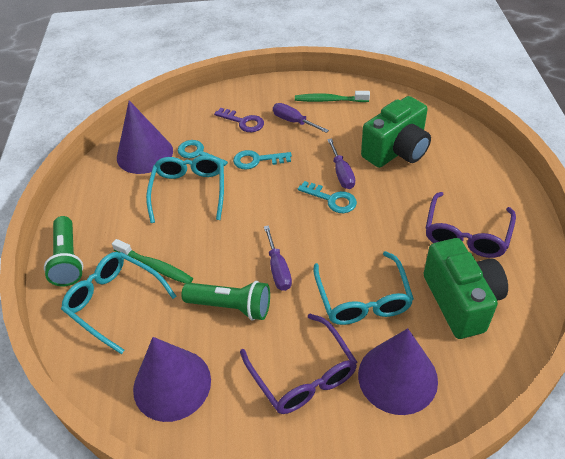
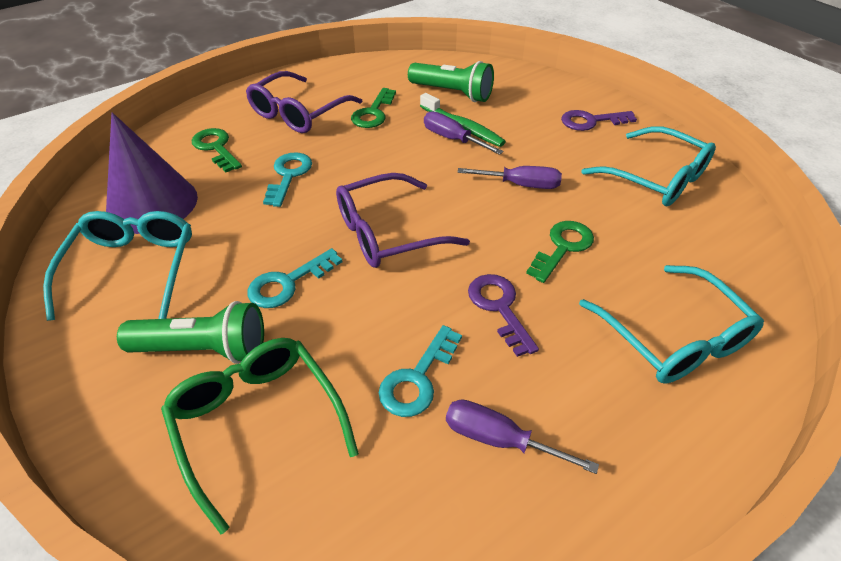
green camera: [361,96,431,168] [424,238,508,339] = 2 -> none = 0
green glasses: none = 0 -> [161,338,359,534] = 1
green key: none = 0 -> [192,128,242,172] [351,88,396,128] [526,221,594,283] = 3
green toothbrush: [112,239,193,284] [295,91,370,102] = 2 -> [420,93,506,147] = 1
purple cone: [117,101,173,174] [133,337,211,422] [358,328,438,415] = 3 -> [106,112,198,234] = 1
purple key: [214,108,264,132] = 1 -> [468,274,539,357] [561,110,637,131] = 2

